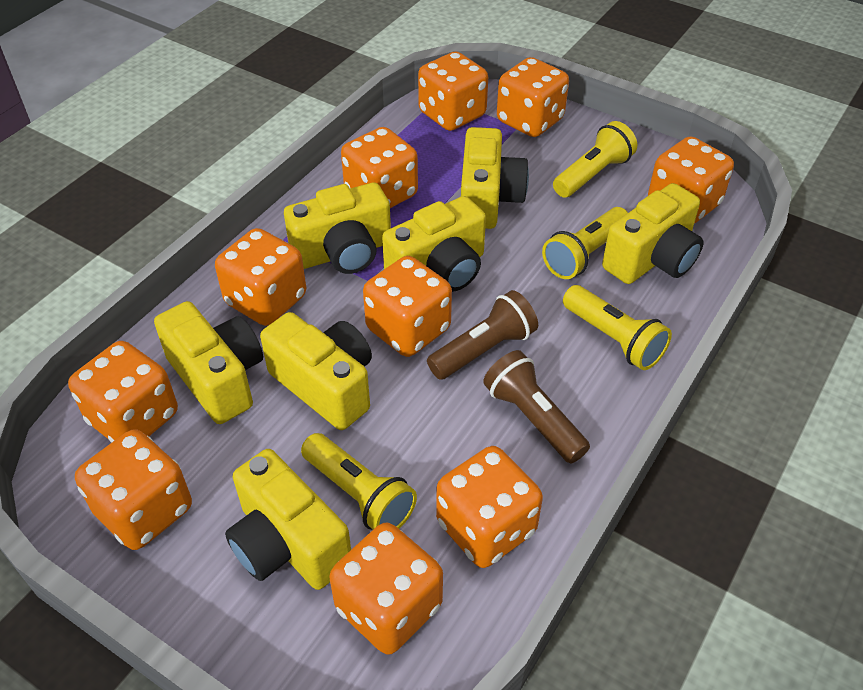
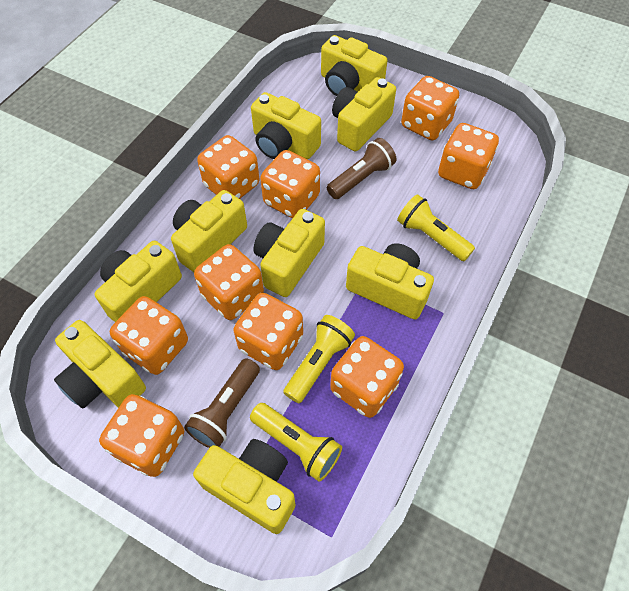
orange dice: [68,341,178,443] [75,429,192,550] [215,228,306,326] [329,523,443,655] [341,127,418,208] [363,256,452,357] [418,52,488,131] [436,446,543,568] [497,57,569,137] [648,136,734,223] = 10 -> [99,394,184,477] [110,296,188,375] [194,244,264,320] [197,135,260,199] [233,293,303,370] [260,150,320,218] [330,336,404,418] [401,76,459,141] [438,123,499,189] = 9
yellow camera: [154,301,263,424] [225,449,351,590] [260,312,372,430] [284,182,391,274] [382,196,486,292] [461,127,529,229] [602,183,704,284] = 7 -> [54,320,146,408] [95,241,182,322] [171,190,247,272] [193,439,296,534] [251,92,321,159] [253,209,325,297] [321,35,387,96] [332,77,396,152] [346,243,434,319] = 9
yellow flashlight: [301,433,417,530] [542,207,628,279] [553,121,637,198] [563,285,672,370] = 4 -> [250,403,342,482] [283,315,355,403] [397,194,475,261] = 3

